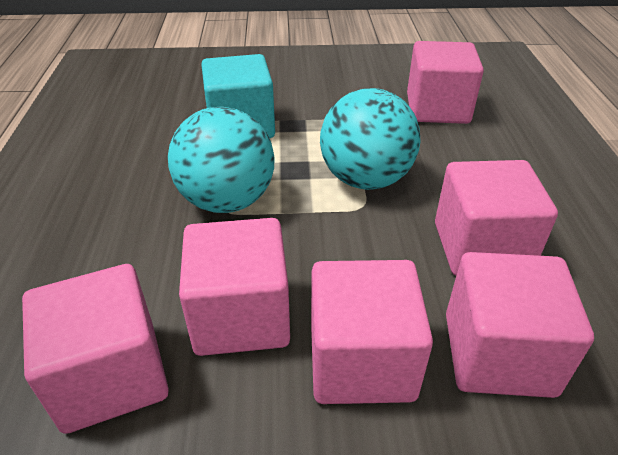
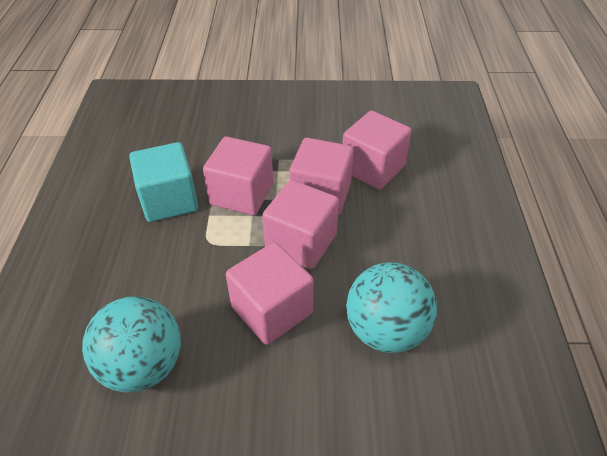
pink cube: [22,264,169,434] [179,218,290,356] [311,260,433,404] [407,41,484,124] [435,160,558,276] [446,252,594,398] = 6 -> [203,137,273,215] [226,242,314,345] [262,180,339,269] [289,138,354,215] [342,111,412,190] = 5

